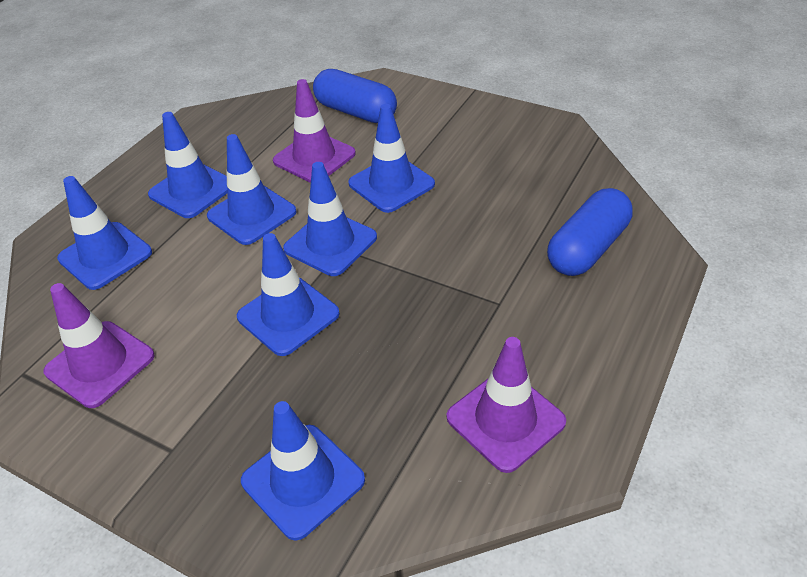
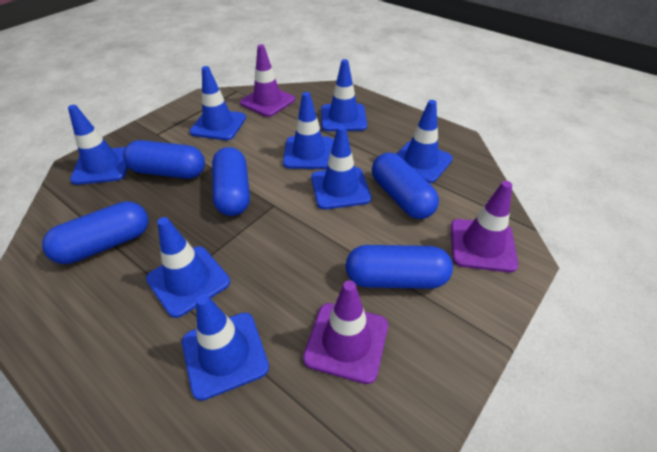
blue capsule: [313,69,397,123] [547,188,633,276] = 2 -> [42,201,148,264] [123,140,205,179] [212,147,250,216] [346,245,453,289] [372,152,439,219] = 5
blue traffic cone: [57,176,152,290] [148,112,227,218] [207,134,296,245] [237,233,340,356] [241,401,365,541] [283,162,377,276] [348,104,435,213] = 7 -> [68,105,128,185] [146,217,230,318] [182,294,269,401] [190,66,246,140] [283,92,334,169] [311,125,371,209] [321,59,367,131] [396,100,453,183] = 8

